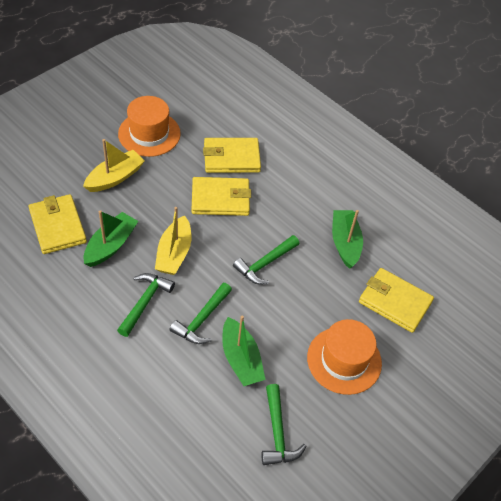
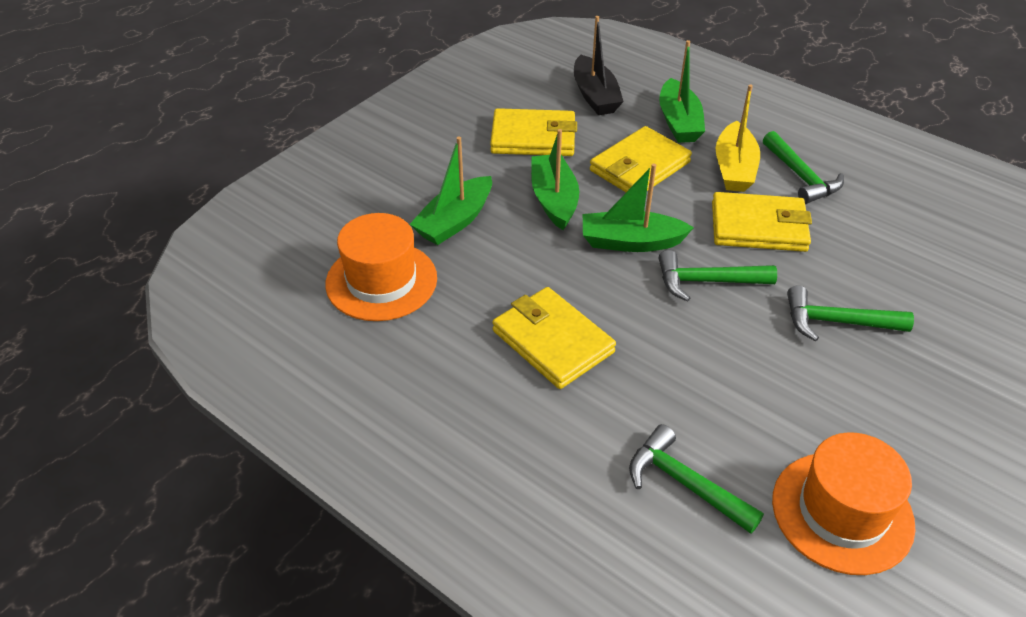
black boat: none = 0 -> [574,16,624,115] = 1
green boat: [84,210,138,267] [222,316,266,386] [332,210,363,269] = 3 -> [410,137,492,245] [531,129,579,230] [583,164,694,252] [659,40,705,143] = 4
yellow boat: [83,139,144,192] [155,207,191,275] = 2 -> [716,85,760,192] = 1

